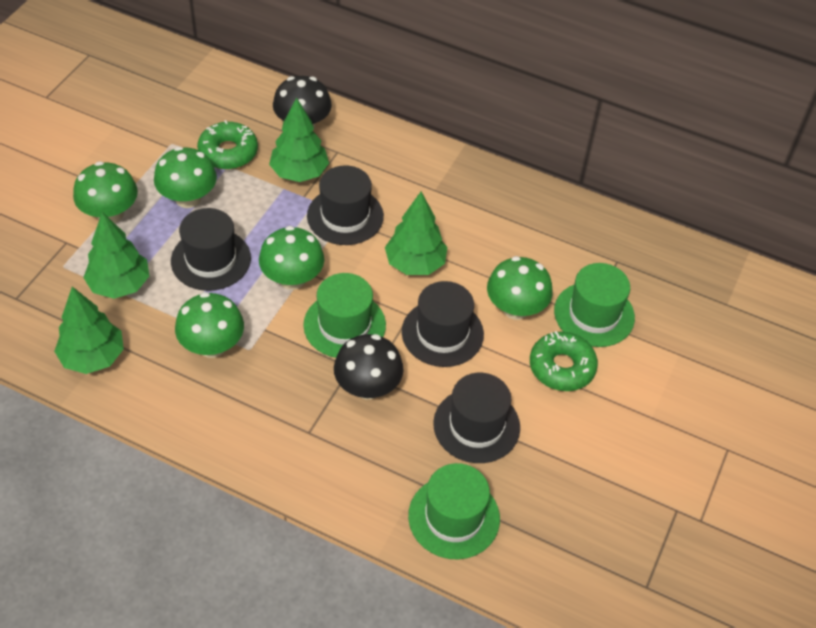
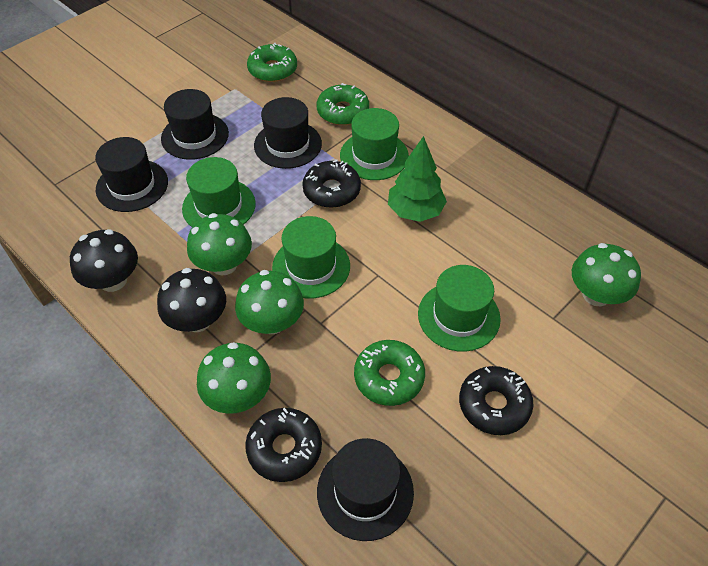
black donut: none = 0 -> [245,408,322,482] [302,160,361,208] [459,366,533,435] = 3
green donut: [197,120,258,169] [530,331,598,391] = 2 -> [247,43,297,82] [317,83,369,125] [354,340,425,406] = 3
green hat: [303,273,386,358] [408,463,500,560] [554,263,635,347] = 3 -> [182,157,256,227] [272,216,350,298] [340,108,409,180] [418,265,501,352] = 4
green mushroom: [73,161,138,223] [154,147,217,208] [175,292,244,358] [259,226,324,290] [487,256,553,320] = 5 -> [187,213,252,275] [197,342,271,414] [235,270,304,334] [572,243,641,306] = 4
green tree: [54,286,124,374] [83,212,149,299] [269,97,329,182] [385,192,447,275] = 4 -> [388,136,447,222] = 1

